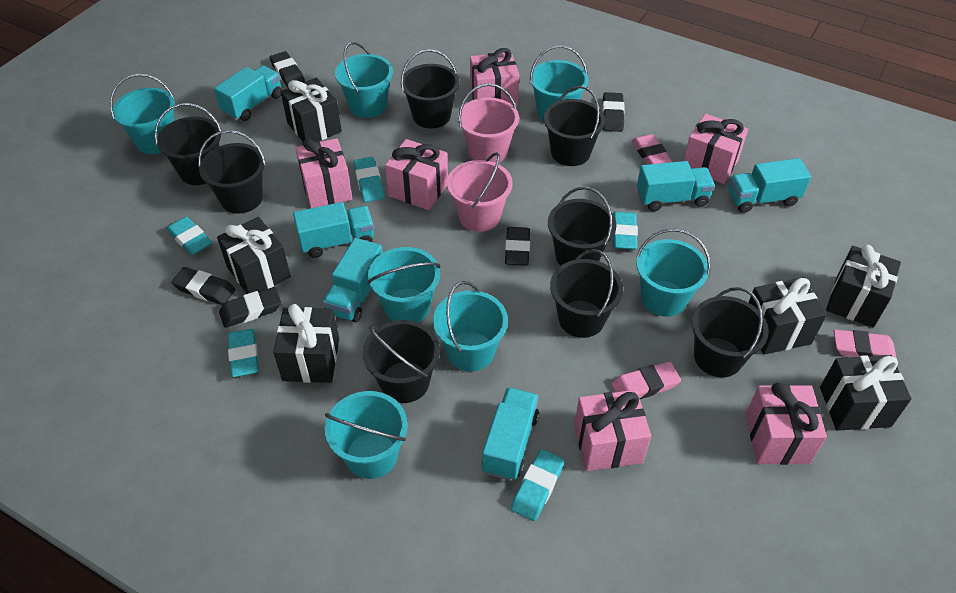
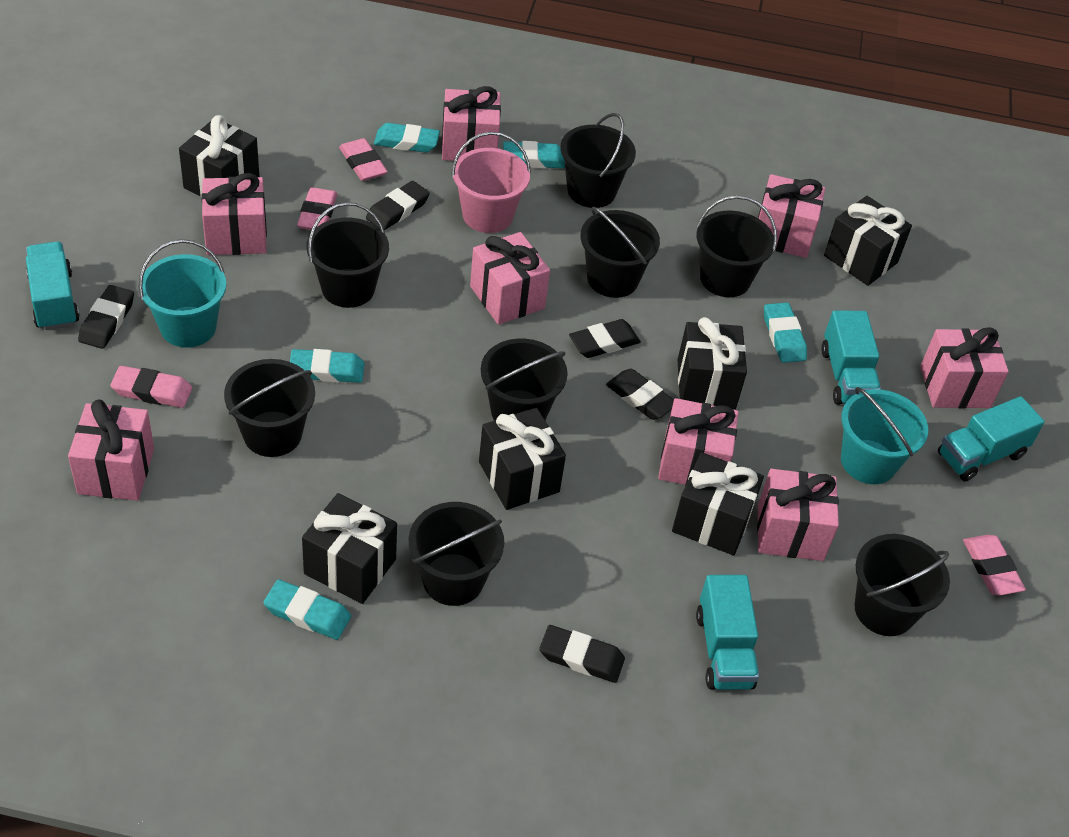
pink bucket: [447,152,513,232] [458,83,519,163] = 2 -> [451,132,531,233] = 1
pink eraser: [612,362,681,399] [632,134,672,165] [834,330,897,359] = 3 -> [110,366,192,408] [297,187,337,230] [339,138,388,181] [963,535,1026,596] = 4
pink gift: [295,138,352,208] [385,139,448,210] [470,48,519,107] [574,390,651,471] [683,114,748,184] [746,383,827,465] = 6 -> [68,399,154,501] [201,173,267,255] [442,86,501,161] [470,232,550,325] [658,398,739,485] [757,469,839,561] [758,174,825,258] [920,327,1009,408] = 8
turquoise bucket: [110,74,175,154] [325,391,408,479] [335,42,393,118] [367,247,440,322] [433,281,508,371] [530,46,589,121] [636,228,711,317] = 7 -> [139,239,226,348] [841,387,928,484] = 2
turquoise truck: [214,65,282,121] [293,202,374,258] [323,238,383,323] [482,387,539,481] [637,161,715,211] [728,158,811,213] = 6 -> [26,242,79,330] [696,575,759,690] [821,310,881,405] [938,396,1045,482] = 4

